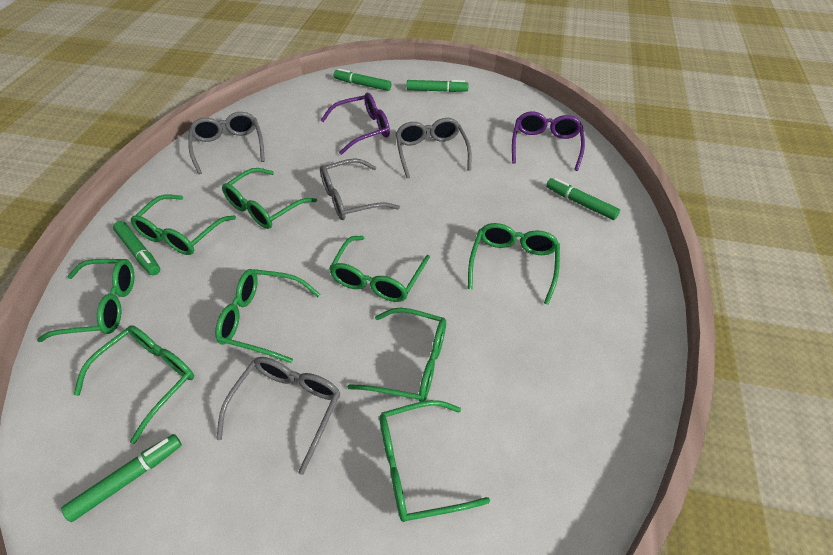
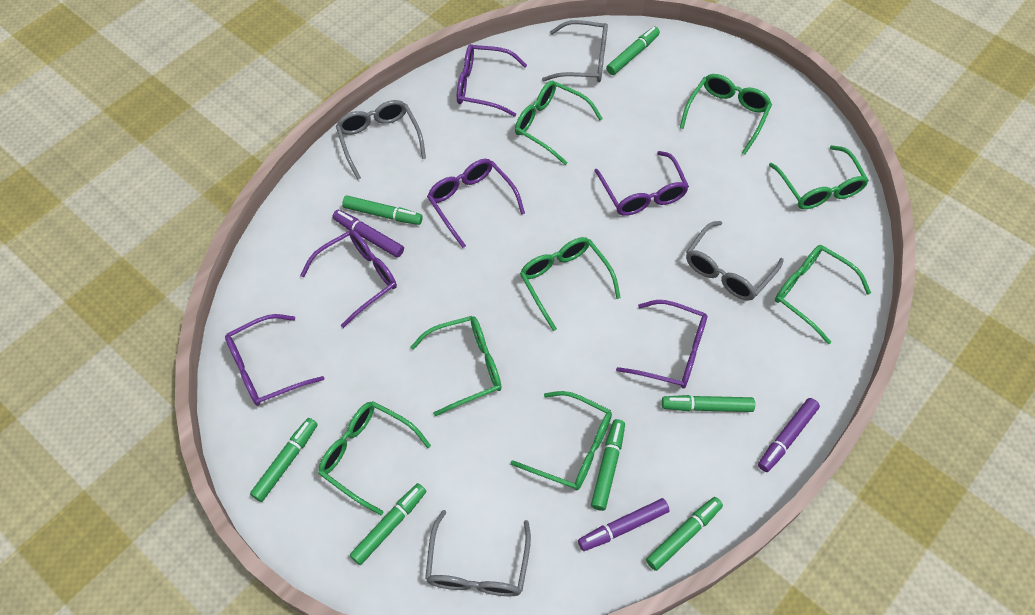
green glasses: [37,259,134,342] [74,325,194,444] [131,194,236,255] [215,269,320,363] [222,168,317,229] [329,236,430,302] [347,308,446,402] [379,400,490,522] [468,223,560,305] = 9 -> [318,401,431,515] [410,316,502,416] [510,391,612,490] [515,81,603,165] [520,237,621,331] [680,74,772,154] [769,145,869,209] [775,245,871,344] = 8
green marker: [61,434,182,522] [113,221,160,275] [334,68,392,91] [407,80,469,92] [546,178,620,220] = 5 -> [250,418,318,502] [342,195,423,225] [350,483,426,565] [591,419,625,511] [606,27,660,75] [646,497,723,571] [662,395,755,412] = 7
purple glasses: [321,93,390,155] [512,112,585,171] = 2 -> [225,314,324,406] [300,230,397,328] [427,159,525,248] [457,44,527,117] [594,151,689,216] [616,300,707,388] = 6
purple marker: none = 0 -> [333,210,404,257] [578,498,669,551] [758,398,820,472] = 3

